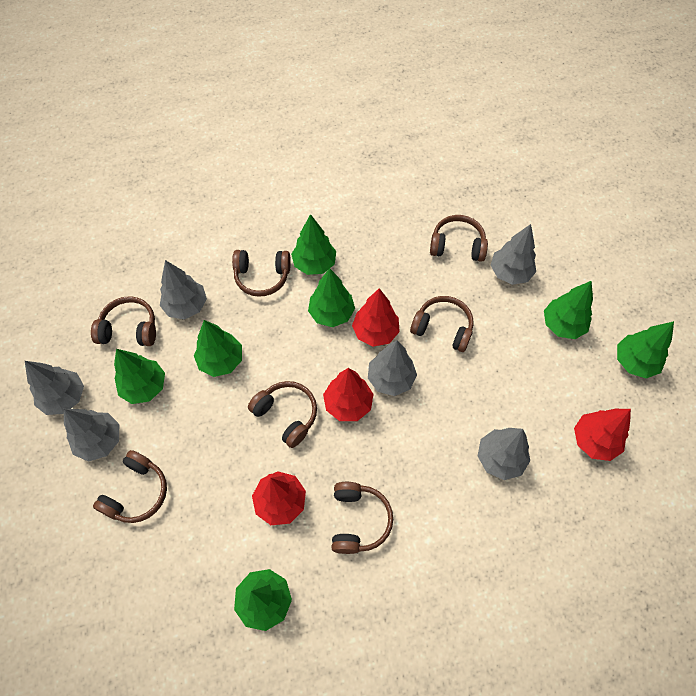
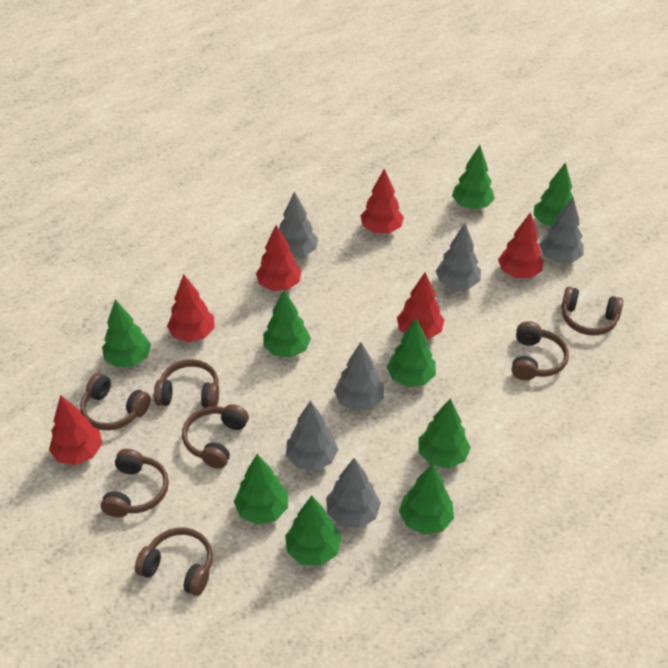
green tree: [114,349,165,404] [194,320,242,377] [234,569,292,631] [291,214,336,275] [308,268,355,327] [544,281,593,339] [617,321,674,378] = 7 -> [102,300,151,367] [234,454,288,525] [263,290,311,358] [285,495,341,566] [387,319,436,387] [399,464,454,535] [418,398,471,469] [452,145,495,209] [534,162,574,226] = 9
red tree: [252,472,306,525] [323,368,373,421] [352,288,400,347] [574,409,631,461] = 4 -> [49,395,102,465] [167,274,215,342] [256,225,301,291] [360,169,404,233] [397,272,444,339] [498,212,543,278] = 6

